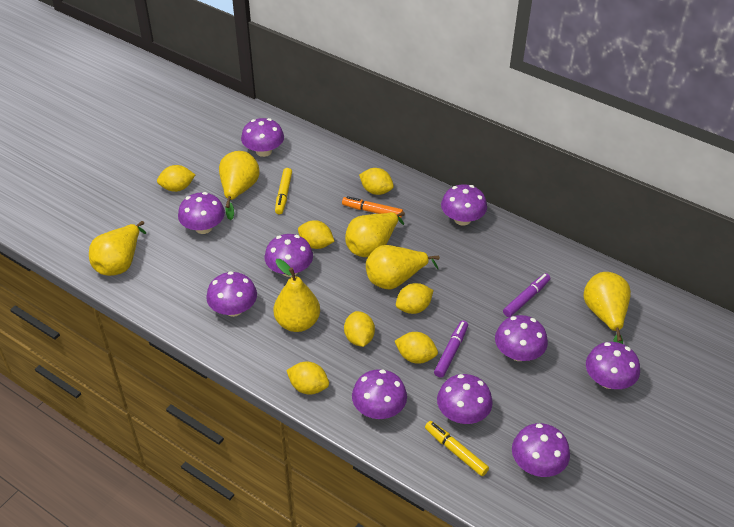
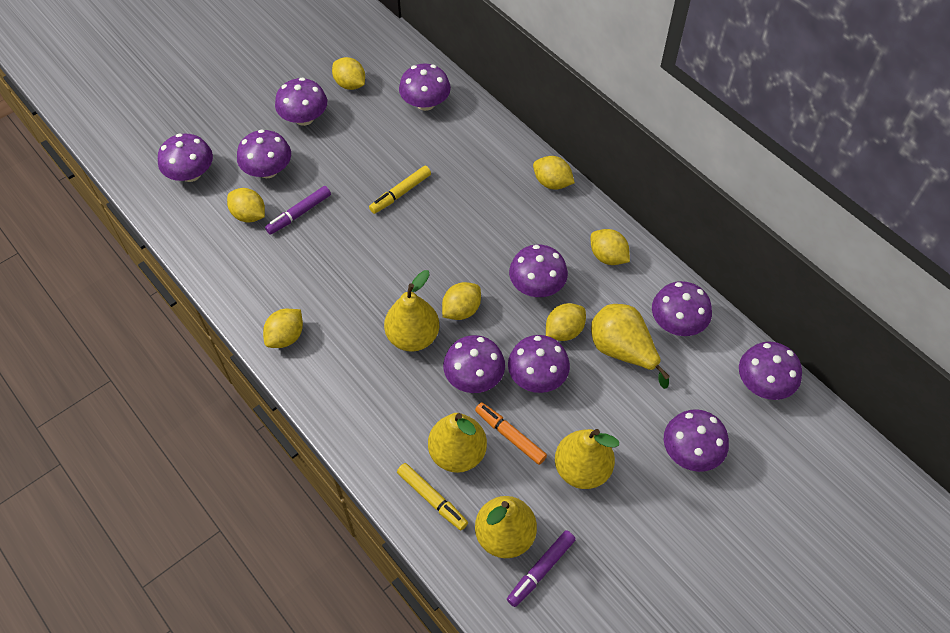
yellow pear: [89,221,146,276] [219,151,260,220] [274,259,320,332] [345,212,405,257] [366,245,440,290] [584,272,631,344] = 6 -> [384,270,439,352] [428,413,487,473] [475,496,537,558] [555,429,619,489] [591,304,670,389] = 5

